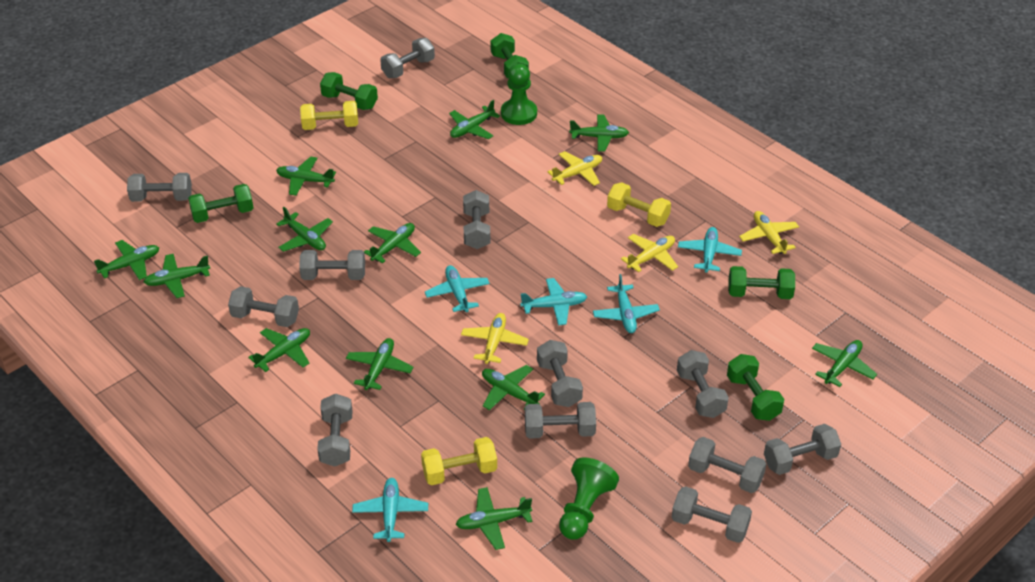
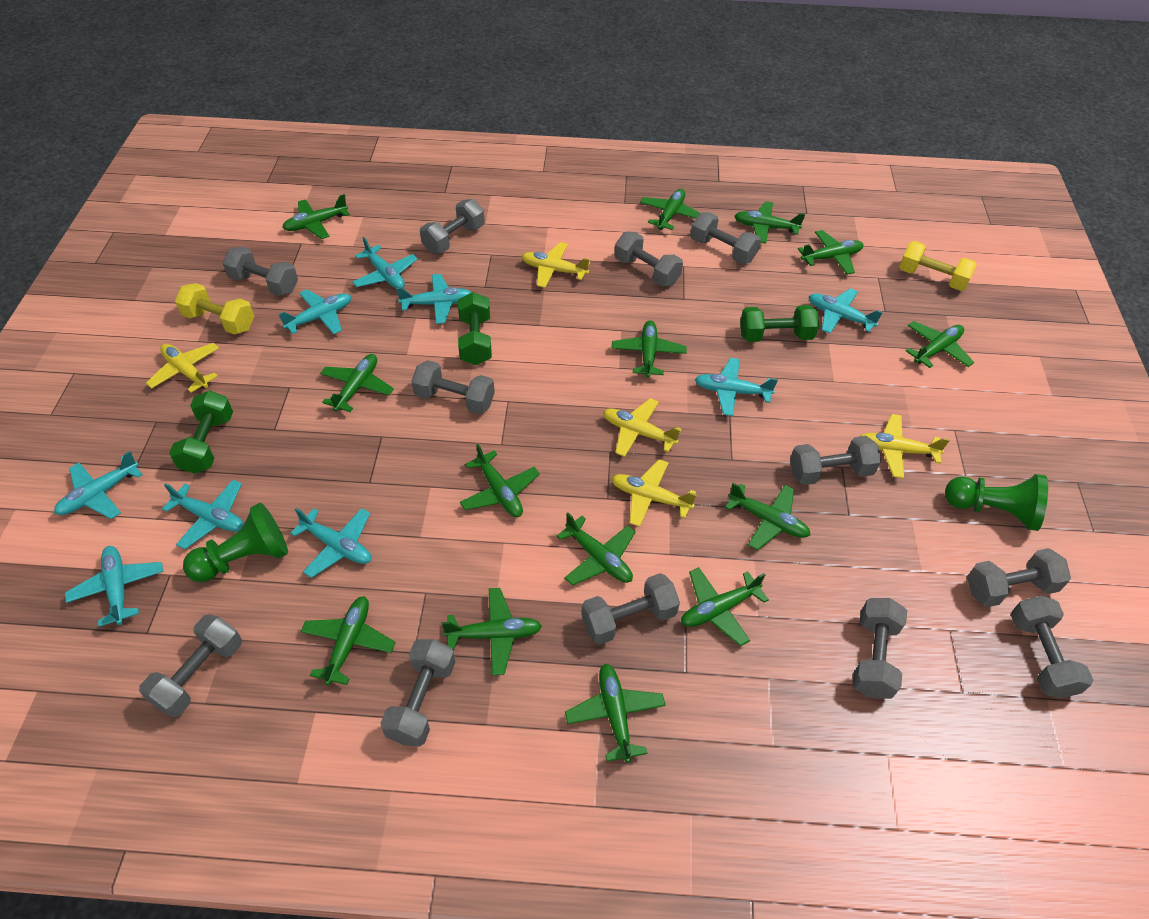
green dumbbell: [188,184,253,223] [320,72,378,110] [490,33,529,79] [727,354,784,421] [728,266,795,299] = 5 -> [169,391,233,474] [458,292,492,365] [740,305,819,342] = 3
green plane: [94,240,159,280] [144,254,210,298] [248,328,310,372] [276,156,336,196] [276,207,333,252] [346,338,413,390] [364,223,421,263] [449,100,500,139] [455,487,533,550] [482,365,545,411] [569,114,629,151] [812,340,877,387] = 12 -> [282,194,350,239] [301,596,396,685] [320,354,394,412] [442,588,542,675] [460,444,540,517] [557,513,636,586] [565,664,666,763] [611,320,687,378] [640,189,700,230] [681,567,769,646] [725,483,811,550] [735,201,805,243] [798,230,864,275] [906,321,974,368] = 14
turquoise plane: [352,478,428,542] [425,265,490,312] [520,278,587,325] [593,274,660,333] [678,227,742,273] = 5 -> [54,451,143,519] [65,546,164,627] [162,480,244,549] [279,289,351,334] [290,508,371,578] [352,237,417,288] [396,274,471,324] [695,358,778,416] [809,288,883,333] = 9
yellow dumbbell: [300,101,358,130] [421,437,497,485] [607,182,671,227] = 3 -> [175,283,254,335] [899,241,977,291] = 2
yellow plane: [461,313,529,364] [547,151,602,186] [621,234,678,272] [739,211,799,254] = 4 -> [146,343,219,393] [522,242,590,288] [603,398,682,457] [612,459,697,527] [861,414,950,479] = 5

